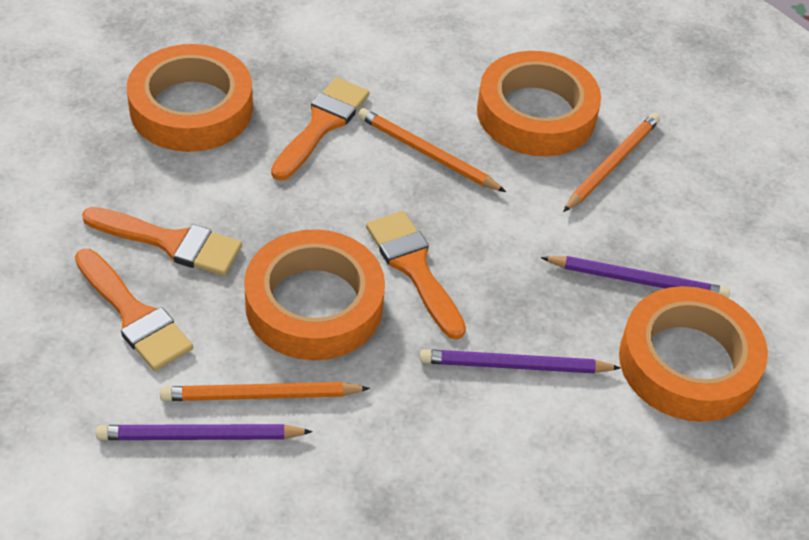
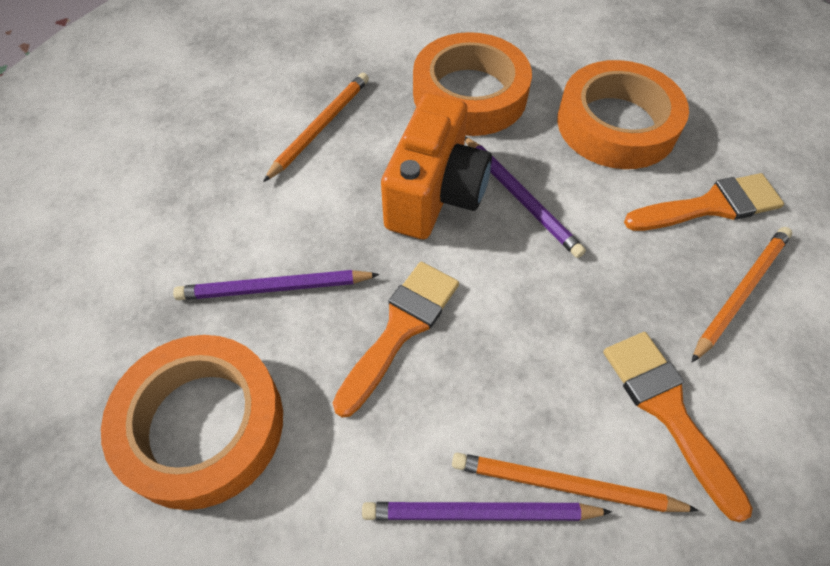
orange brush: [75,249,193,371] [82,207,242,276] [271,77,369,181] [366,211,466,340] = 4 -> [333,262,459,417] [603,332,753,522] [624,173,784,231] = 3
orange camera: none = 0 -> [381,93,492,239] = 1
orange tape: [127,44,253,152] [244,229,385,360] [477,51,601,156] [619,286,768,422] = 4 -> [101,335,283,510] [413,32,532,136] [557,60,689,169] = 3

